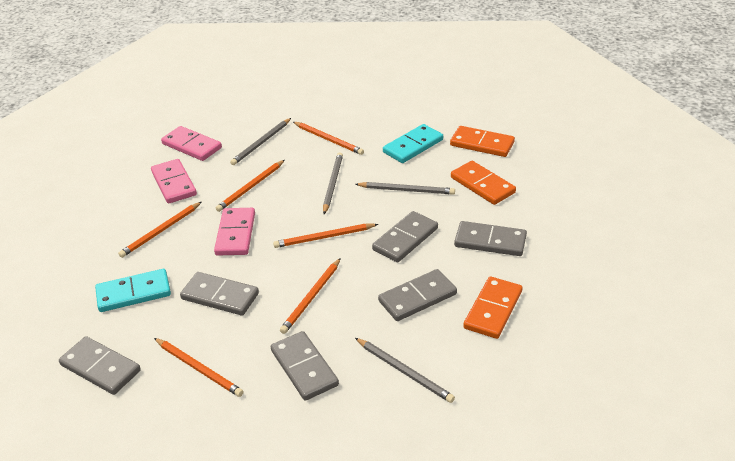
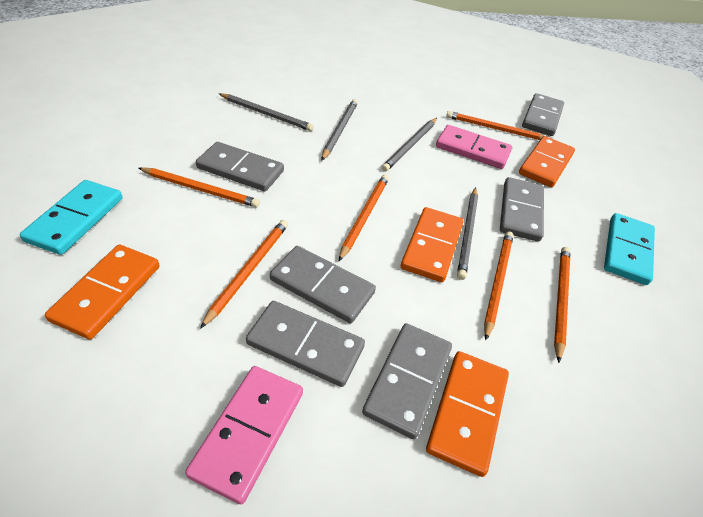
orange domino: [450,126,515,157] [451,161,516,205] [463,276,523,339] = 3 -> [45,244,160,339] [401,207,464,282] [426,351,509,477] [519,136,575,187] = 4
pink domino: [151,159,197,203] [161,126,222,161] [214,208,255,255] = 3 -> [185,366,303,504] [436,125,512,169] = 2

